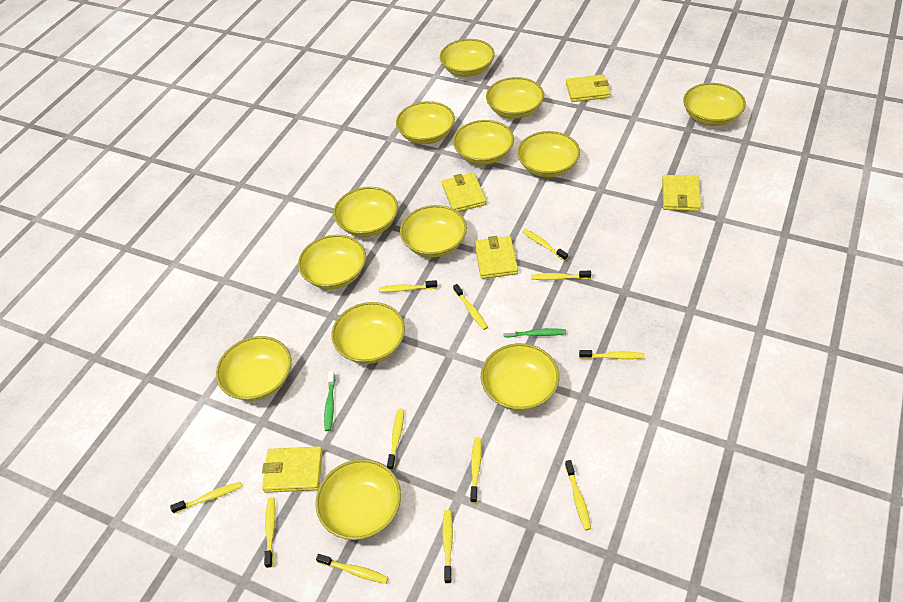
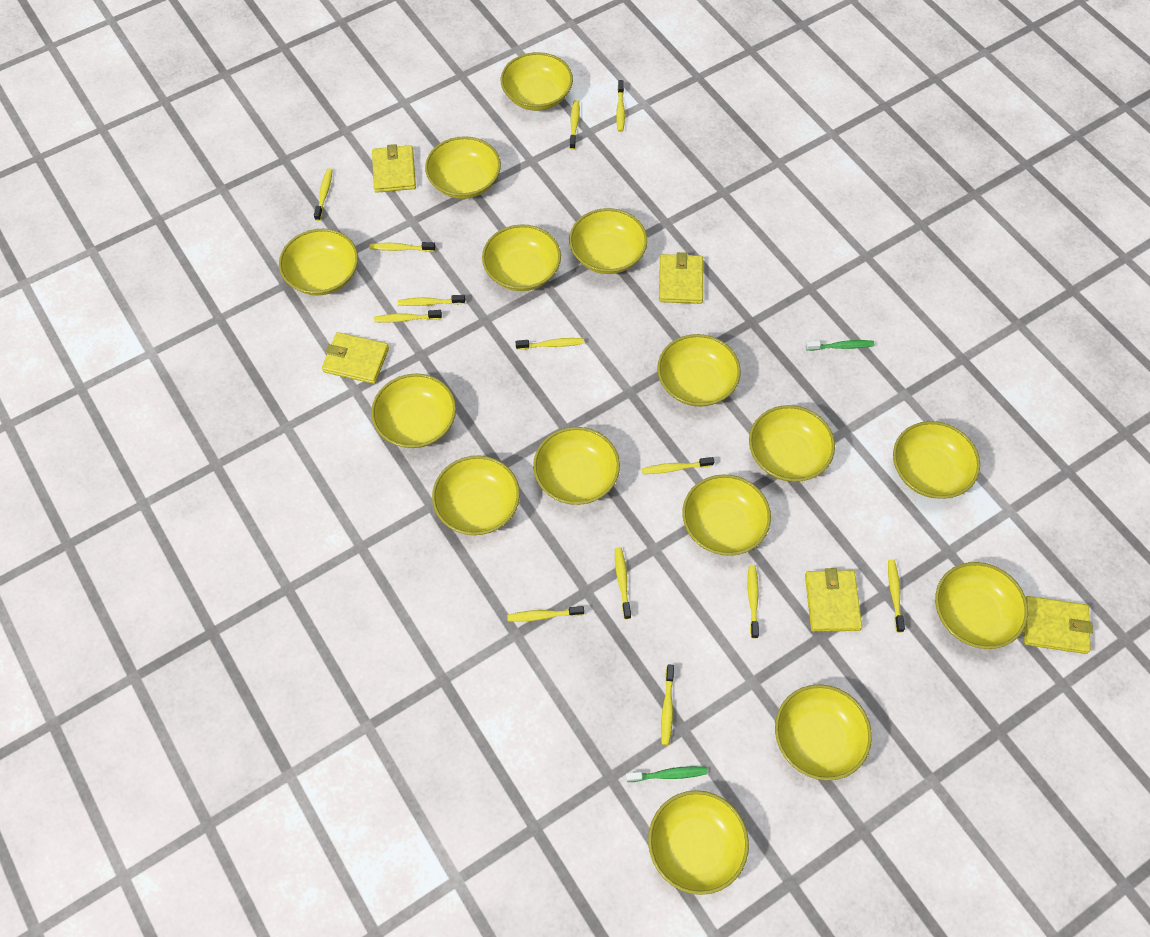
yellow bowl: [216,336,291,401] [298,235,366,289] [315,459,401,540] [331,302,405,364] [333,187,398,237] [396,101,455,144] [400,205,467,258] [440,39,495,77] [453,120,514,165] [481,343,559,411] [486,77,544,119] [517,131,580,177] [683,83,746,126] = 13 -> [279,229,358,296] [371,373,456,448] [425,136,501,199] [432,455,520,535] [482,224,561,291] [501,52,573,111] [533,427,620,505] [569,208,647,274] [648,790,749,895] [657,334,741,407] [682,474,771,556] [749,405,835,482] [775,684,872,781] [893,421,980,499] [935,562,1028,649] = 15
yellow toothbrush: [170,482,242,514] [264,497,275,568] [316,554,388,584] [379,280,437,292] [387,409,404,470] [442,510,453,584] [453,284,488,330] [470,437,482,503] [522,229,568,261] [531,271,591,280] [565,460,591,530] [579,350,645,359] = 12 -> [314,168,332,221] [370,242,435,252] [374,310,442,323] [398,295,465,306] [507,606,584,622] [515,338,584,350] [569,100,580,150] [615,547,631,619] [616,80,625,132] [642,457,714,474] [661,664,674,745] [748,565,759,638] [888,560,905,632] = 13

